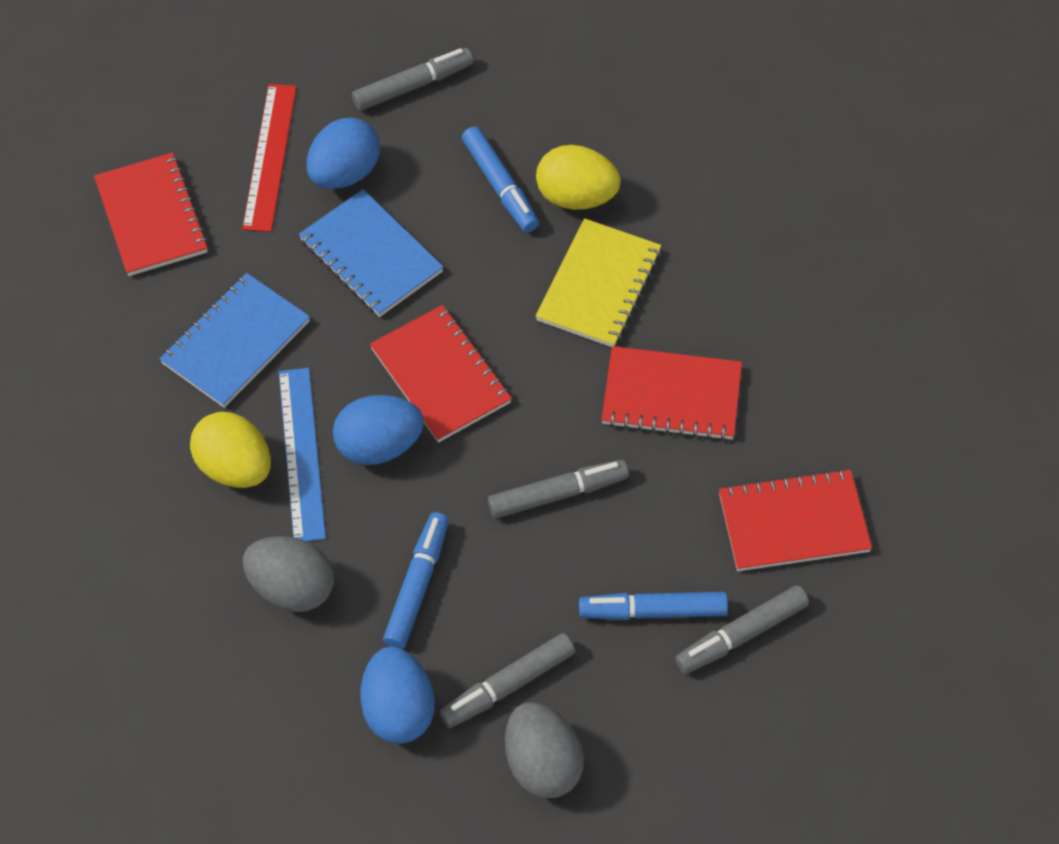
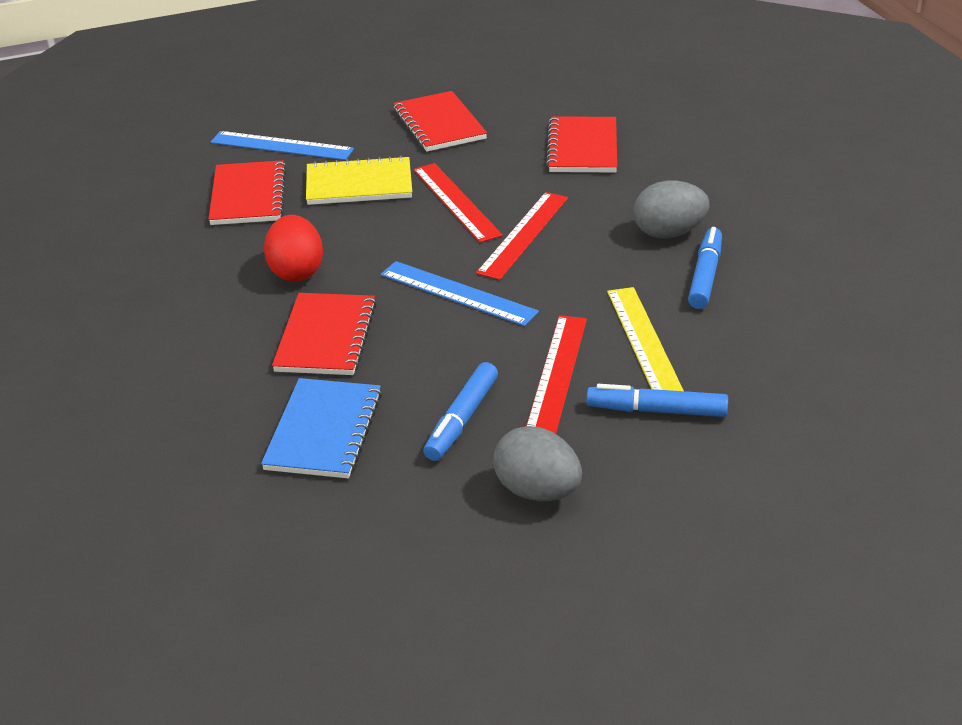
blue egg: [307,117,380,189] [333,395,424,465] [360,646,435,744] = 3 -> none = 0
blue notebook: [160,273,310,408] [299,189,444,317] = 2 -> [261,378,382,478] = 1
blue ruler: [279,368,326,541] = 1 -> [211,131,354,160] [381,261,539,326] = 2
grey marker: [352,48,473,111] [439,633,575,728] [488,460,629,518] [675,585,809,674] = 4 -> none = 0
red egg: none = 0 -> [264,215,323,282] = 1
red ruler: [242,84,297,232] = 1 -> [413,163,503,243] [476,192,568,280] [526,315,587,434] = 3
yellow egg: [190,412,271,488] [536,145,621,210] = 2 -> none = 0
yellow ruler: none = 0 -> [607,287,684,391] = 1

